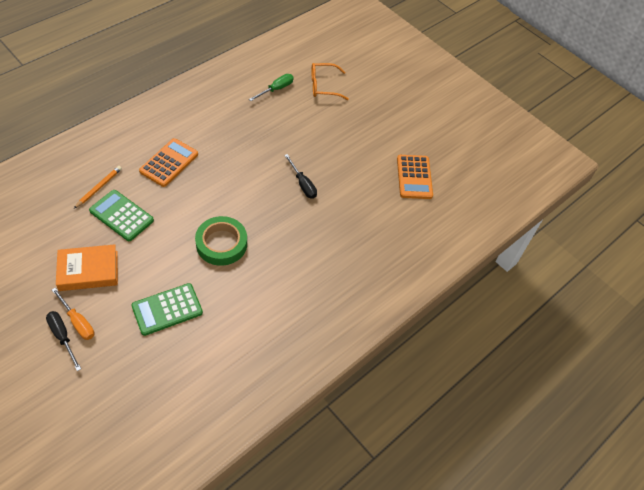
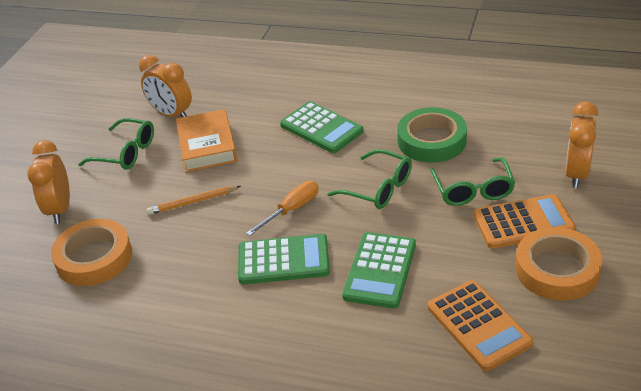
black screwdriver: [46,311,81,371] [284,154,317,199] = 2 -> none = 0
green calculator: [89,190,154,241] [131,283,203,336] = 2 -> [238,234,330,284] [280,101,364,153] [342,232,416,309] = 3
green glasses: none = 0 -> [78,118,154,170] [327,149,412,209] [430,158,515,206] = 3
green screwdriver: [249,74,294,101] = 1 -> none = 0
orange clock: none = 0 -> [27,140,70,224] [139,55,192,117] [565,101,598,188] = 3
orange glasses: [311,63,349,100] = 1 -> none = 0
orange tape: none = 0 -> [51,219,132,286] [515,227,603,301] = 2

